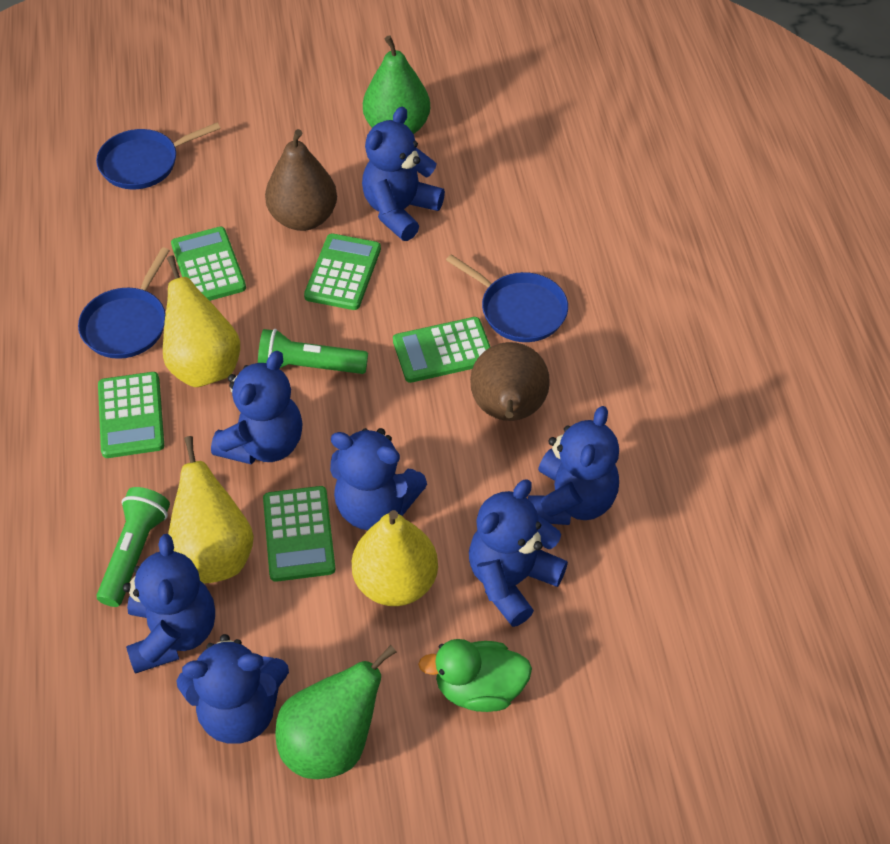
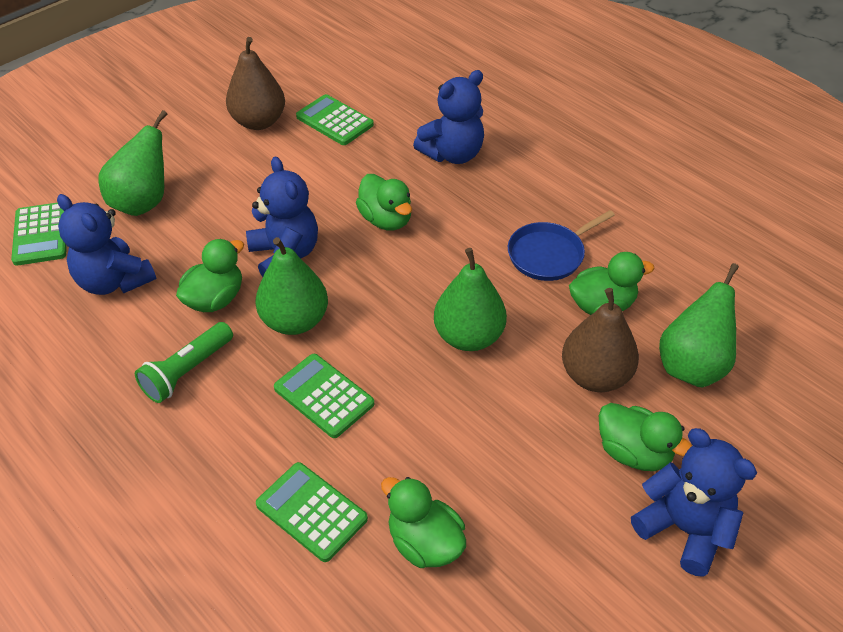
blue pan: [78,247,170,359] [96,123,221,189] [446,254,568,342] = 3 -> [508,210,615,281] = 1
blue teddy bear: [123,534,215,674] [176,634,289,744] [211,351,303,465] [330,428,427,530] [362,107,445,241] [469,479,568,627] [528,406,619,525] = 7 -> [57,194,156,295] [246,156,318,277] [413,70,484,164] [631,428,757,577] = 4
green calculator: [98,372,164,458] [171,227,246,301] [263,486,336,582] [304,233,381,310] [393,317,490,383] = 5 -> [11,203,67,266] [256,462,368,562] [274,354,374,438] [296,94,374,145] = 4
green duck: [418,639,532,712] = 1 -> [176,239,244,312] [356,174,412,231] [381,477,466,568] [569,252,654,315] [599,403,692,471] = 5
green flashlight: [97,487,170,607] [258,329,368,374] = 2 -> [135,322,233,403] = 1
green pear: [275,645,396,779] [363,35,430,134] = 2 -> [98,110,168,216] [255,237,328,335] [434,248,507,351] [659,263,739,387] = 4
yellow pear: [163,255,240,387] [168,436,254,583] [352,510,438,606] = 3 -> none = 0

